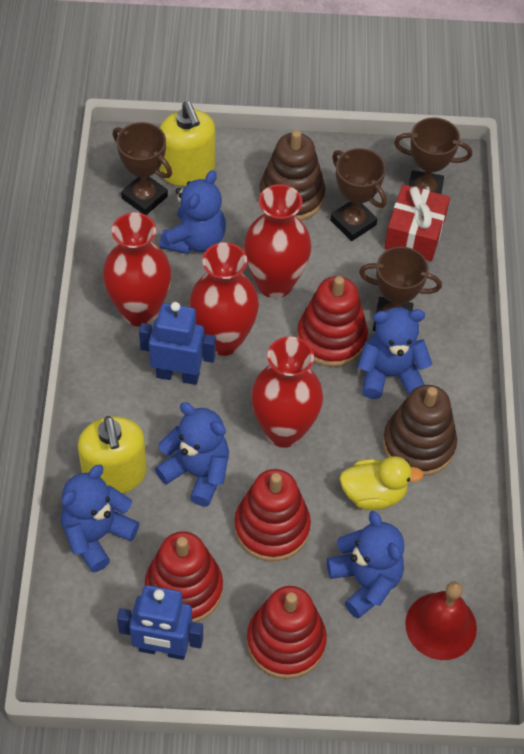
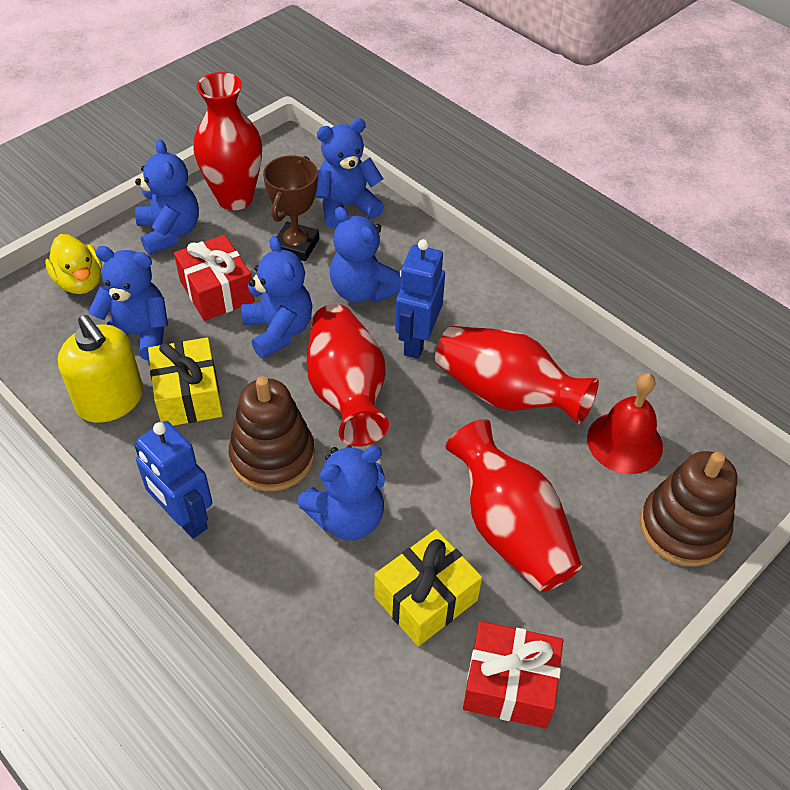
blue teddy bear: [61,464,140,573] [155,402,229,507] [160,170,226,254] [327,511,404,619] [358,307,432,399] = 5 -> [88,246,168,361] [135,139,199,255] [241,236,312,358] [298,446,385,540] [315,118,384,229] [330,207,401,303] = 6
brown trophy: [112,122,172,215] [330,148,387,241] [359,246,442,331] [394,117,472,194] = 4 -> [263,155,319,262] = 1
red gift: [384,184,450,261] = 1 -> [174,235,255,321] [463,621,563,729] = 2
red stacking toy: [145,531,223,622] [234,469,311,561] [247,586,327,679] [297,276,368,367] = 4 -> none = 0
yellow gift: none = 0 -> [148,337,223,426] [374,529,482,646] = 2
yellow soap dispenser: [78,416,147,494] [160,102,215,186] = 2 -> [58,315,143,423] = 1

